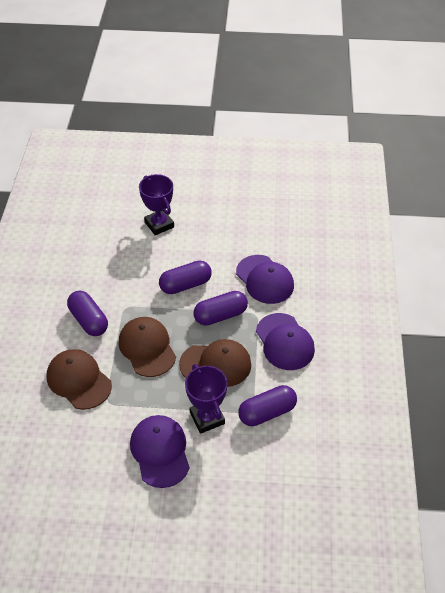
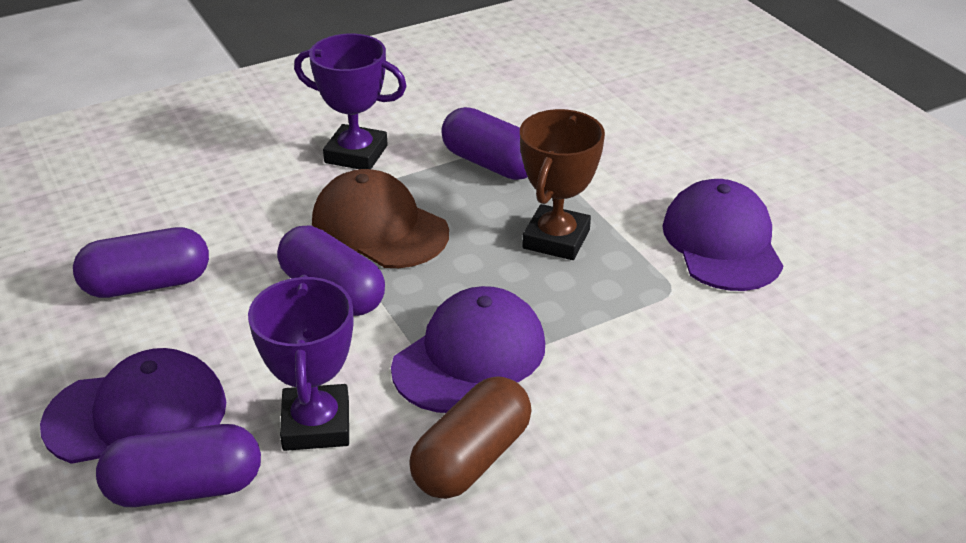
brown cap: [47,349,112,410] [119,317,176,377] [179,339,251,387] = 3 -> [312,169,449,268] = 1
brown capsule: none = 0 -> [409,376,532,499] = 1
brown trophy: none = 0 -> [520,109,605,260] = 1

